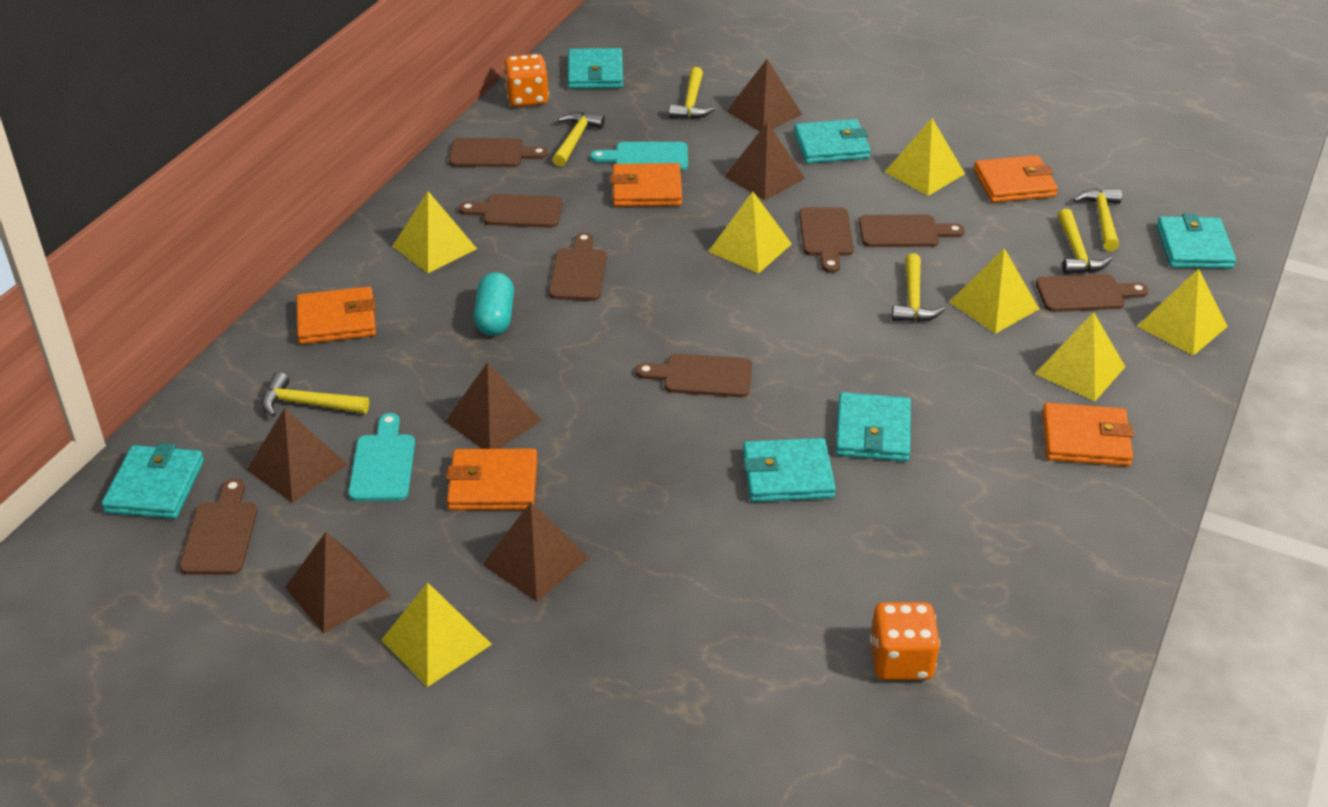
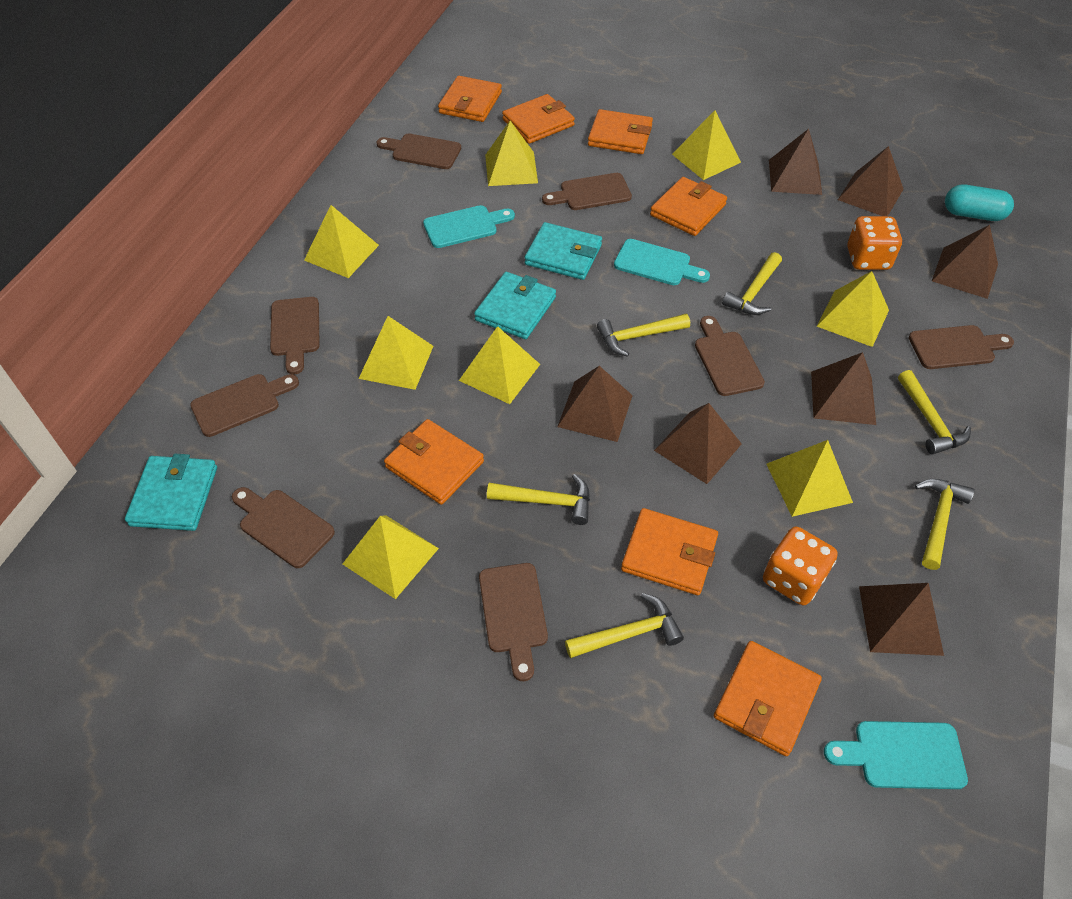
brown pyramid: [247,408,348,503] [285,532,391,634] [445,362,542,449] [482,502,589,602] [724,122,805,200] [726,59,803,131] = 6 -> [557,366,633,442] [654,403,742,484] [769,129,822,195] [811,352,876,425] [838,146,904,216] [859,583,944,656] [932,225,998,299] = 7
orange wallet: [296,286,376,344] [446,449,538,510] [611,163,682,207] [974,155,1058,203] [1042,403,1134,466] = 5 -> [384,419,484,505] [438,76,502,122] [502,94,575,144] [588,109,653,154] [621,508,718,595] [650,177,727,236] [714,641,822,756] = 7
turquoise cutting board: [348,413,415,501] [590,142,688,171] = 2 -> [423,205,515,248] [614,239,710,285] [824,721,968,789] = 3
turquoise wallet: [102,443,204,519] [568,48,623,89] [743,438,836,502] [794,119,871,164] [835,392,911,462] [1157,213,1236,269] = 6 -> [125,454,217,531] [474,272,556,339] [525,222,602,280] = 3
yellow pyramid: [381,583,492,687] [392,191,477,273] [708,191,792,273] [885,118,965,196] [949,248,1039,334] [1035,312,1125,401] [1137,269,1228,356] = 7 -> [304,205,379,278] [343,516,439,599] [359,316,433,390] [459,326,540,404] [485,121,538,186] [672,110,741,180] [766,440,853,517] [817,271,889,347] = 8

